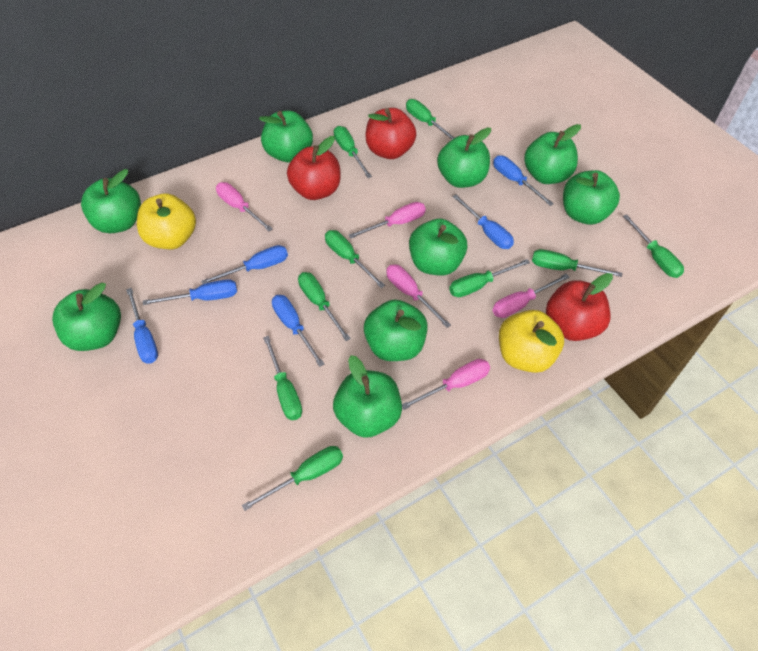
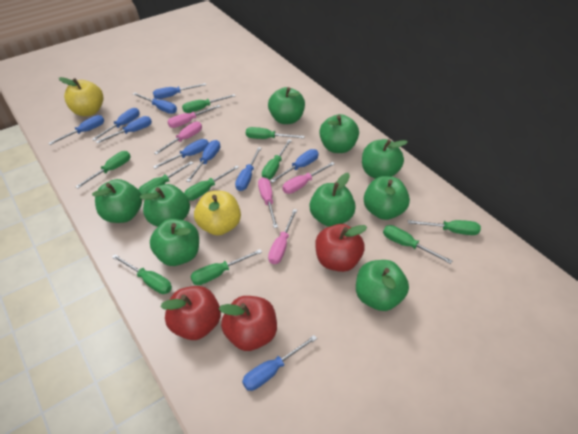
blue screwdriver: [126,288,158,364] [143,279,237,305] [201,245,288,284] [272,295,324,367] [452,195,514,249] [493,155,554,206] = 6 -> [48,115,104,145] [92,108,140,141] [96,116,152,143] [133,92,177,114] [153,83,206,99] [153,139,209,169] [186,140,220,182] [235,147,261,191] [242,335,317,391] [270,149,319,183] = 10
green screwdriver: [242,446,343,511] [263,336,302,420] [298,272,351,341] [325,230,385,288] [334,126,372,178] [406,99,454,140] [449,259,530,297] [532,249,622,277] [623,215,684,278] = 9 -> [75,151,131,189] [112,254,172,294] [139,161,193,195] [182,94,235,113] [184,165,239,201] [191,249,262,285] [246,127,304,139] [262,139,292,180] [383,225,452,264] [408,220,481,235] = 10

